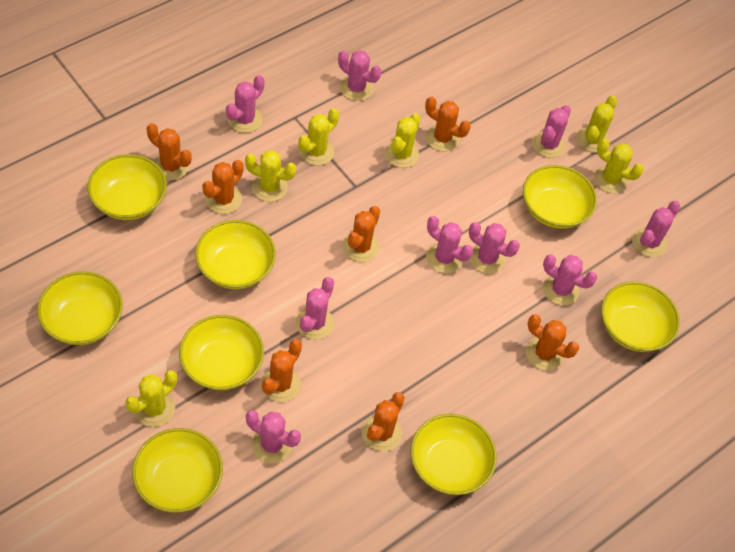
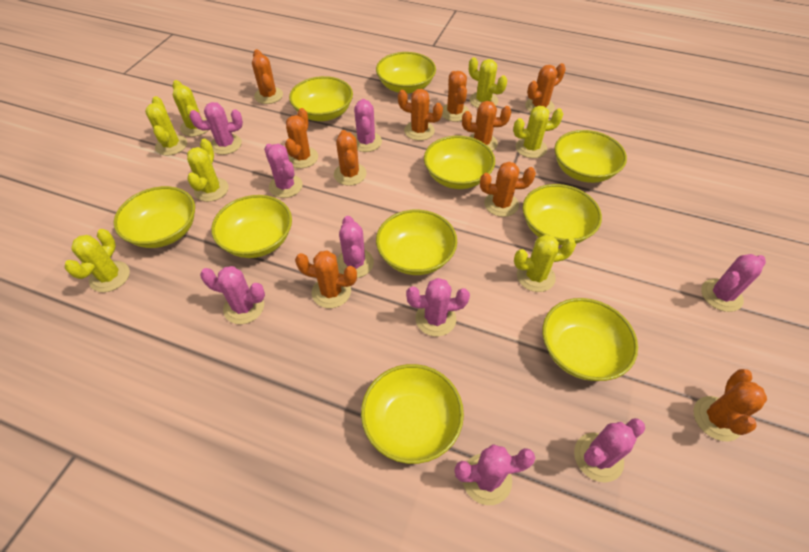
orange cactus: [147,123,192,181] [202,160,244,214] [261,339,302,402] [342,206,380,262] [362,392,405,451] [425,96,471,151] [526,314,579,371] = 7 -> [252,49,283,104] [285,108,318,168] [295,250,357,308] [334,130,367,186] [398,89,443,141] [442,71,470,122] [462,101,511,151] [480,162,536,217] [525,63,566,114] [694,369,767,441] = 10
yellow bowl: [37,271,123,345] [87,154,167,220] [132,428,223,513] [179,315,264,390] [195,220,276,289] [411,414,497,495] [523,165,597,229] [601,282,680,352] = 8 -> [114,186,195,248] [211,195,292,258] [289,76,353,121] [361,364,464,464] [376,52,436,94] [376,210,457,275] [424,136,495,189] [523,184,602,245] [542,298,638,381] [554,130,627,183] = 10
yellow cactus: [125,370,177,427] [245,150,296,202] [298,108,339,165] [385,113,420,168] [576,95,617,153] [594,139,644,193] = 6 -> [64,229,130,292] [145,96,187,156] [172,80,208,137] [187,139,229,202] [469,57,507,108] [513,106,563,158] [514,235,576,292] = 7

